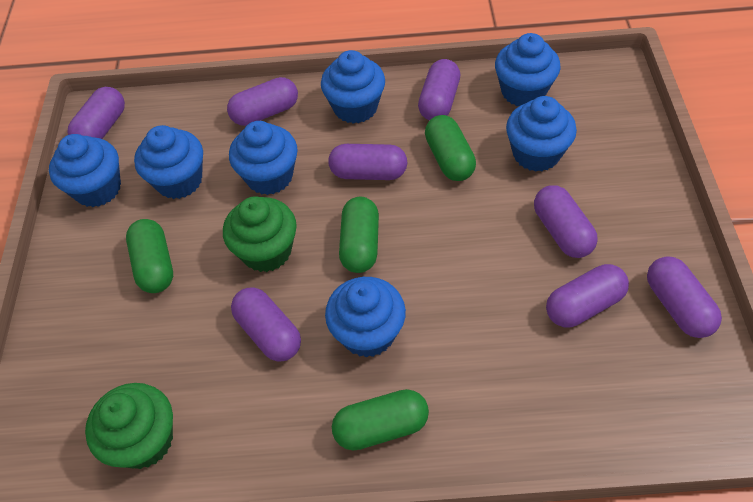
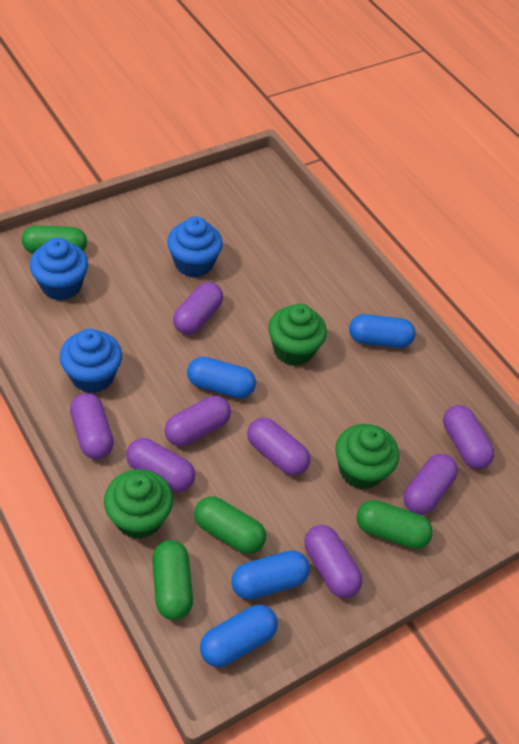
blue capsule: none = 0 -> [187,357,256,398] [200,605,278,667] [231,551,310,600] [349,314,416,348] = 4
blue cupcake: [49,134,121,207] [134,125,203,199] [229,121,298,195] [321,50,385,124] [325,277,406,358] [495,33,561,106] [506,96,577,172] = 7 -> [30,238,88,300] [59,329,122,393] [167,216,223,278] = 3
green cupcake: [85,383,173,469] [223,196,297,272] = 2 -> [104,469,173,539] [268,304,327,366] [335,424,399,490] = 3

